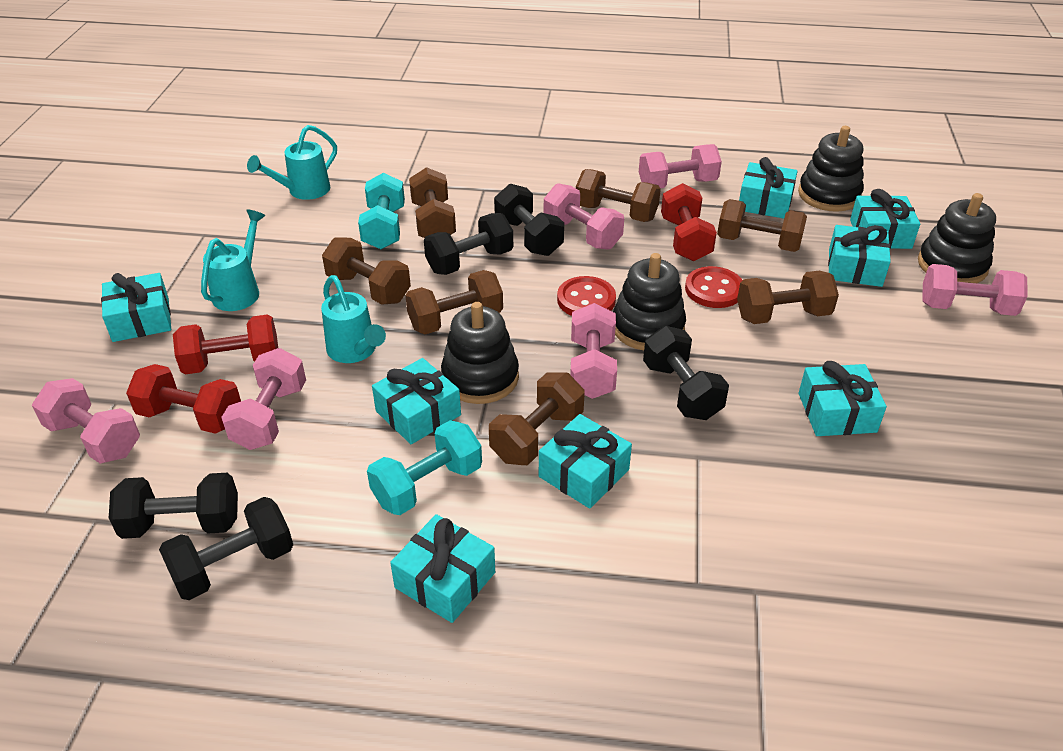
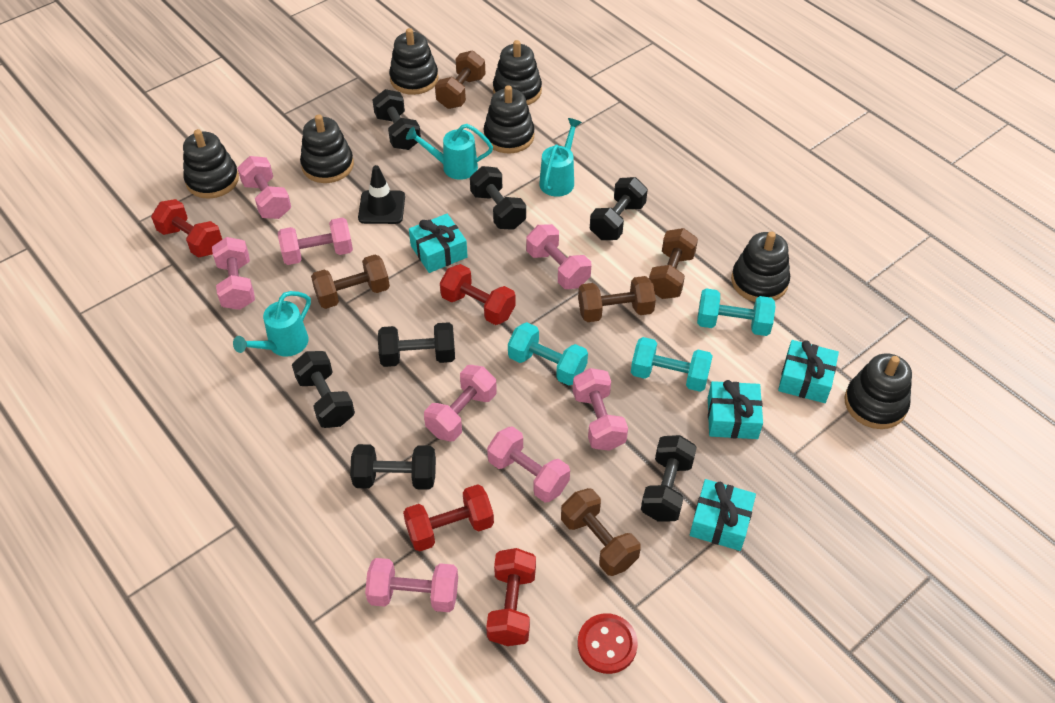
black dumbbell: [109,473,238,539] [159,497,293,600] [424,213,513,275] [494,184,564,256] [643,326,729,420] = 5 -> [292,351,355,428] [350,444,436,490] [373,89,421,150] [378,322,455,367] [470,166,526,230] [590,177,648,240] [641,435,697,521] = 7
black stacking toy: [441,302,519,404] [613,253,686,350] [798,126,864,212] [918,193,996,283] = 4 -> [183,129,239,199] [300,114,354,183] [389,28,438,95] [484,85,535,153] [493,40,542,105] [731,232,790,302] [844,353,912,429] = 7
black traffic cone: none = 0 -> [358,165,405,224] = 1
brown dumbbell: [322,237,411,304] [405,270,503,334] [409,167,456,238] [489,373,585,465] [576,169,661,222] [717,199,807,252] [737,270,839,324] = 7 -> [311,254,390,309] [435,51,485,109] [561,488,641,576] [578,276,656,322] [649,228,698,299] = 5
pink dumbbell: [32,378,140,464] [221,348,306,450] [544,183,624,250] [570,303,617,399] [639,144,722,188] [922,264,1027,316] = 6 -> [212,237,255,310] [237,156,291,219] [278,217,353,265] [365,558,458,612] [424,365,497,441] [487,426,570,502] [526,224,591,289] [573,368,628,451] = 8
red button: [557,276,616,316] [685,266,742,308] = 2 -> [578,613,638,674] = 1
red dumbbell: [126,364,241,434] [173,314,278,375] [661,183,717,261] = 3 -> [151,199,222,258] [403,484,494,552] [440,264,516,325] [486,548,536,646] = 4
turquoise dumbbell: [358,173,405,249] [367,420,482,515] = 2 -> [508,322,588,386] [631,337,713,392] [697,289,776,336] = 3
turquoise gift: [101,273,171,342] [372,358,461,444] [390,514,495,623] [539,414,632,509] [739,157,798,219] [799,361,887,436] [828,225,891,287] [850,189,920,249] = 8 -> [409,214,468,273] [690,479,756,551] [708,380,763,439] [778,340,839,403] = 4

